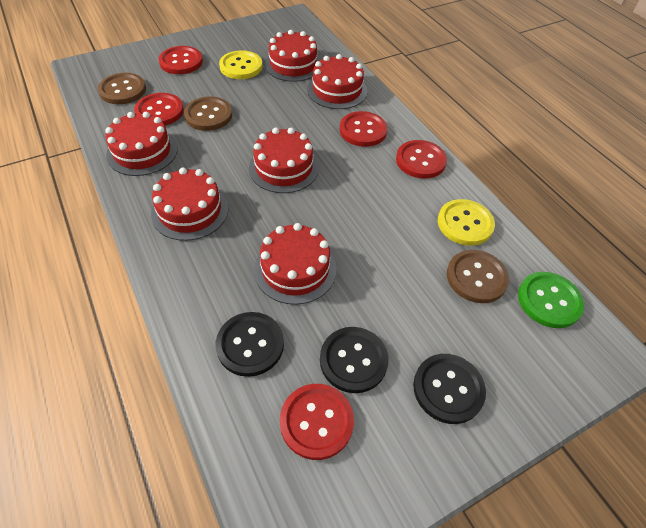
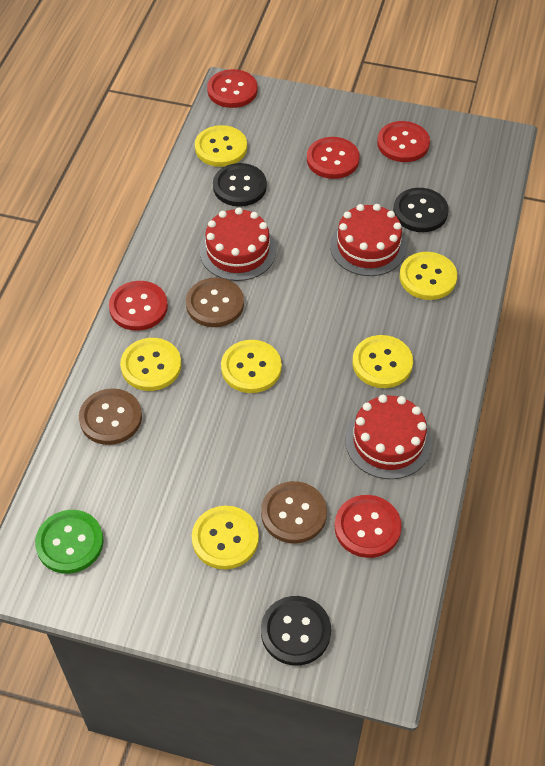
red cake: [105,112,178,176] [151,168,228,241] [249,128,319,193] [254,223,337,305] [264,30,321,82] [307,54,367,109] = 6 -> [200,207,276,281] [330,204,407,276] [345,395,432,479] = 3
yellow button: [219,50,263,79] [438,199,495,246] = 2 -> [120,338,181,391] [192,506,259,569] [195,125,247,167] [221,340,282,393] [352,335,413,388] [400,252,457,300] = 6

